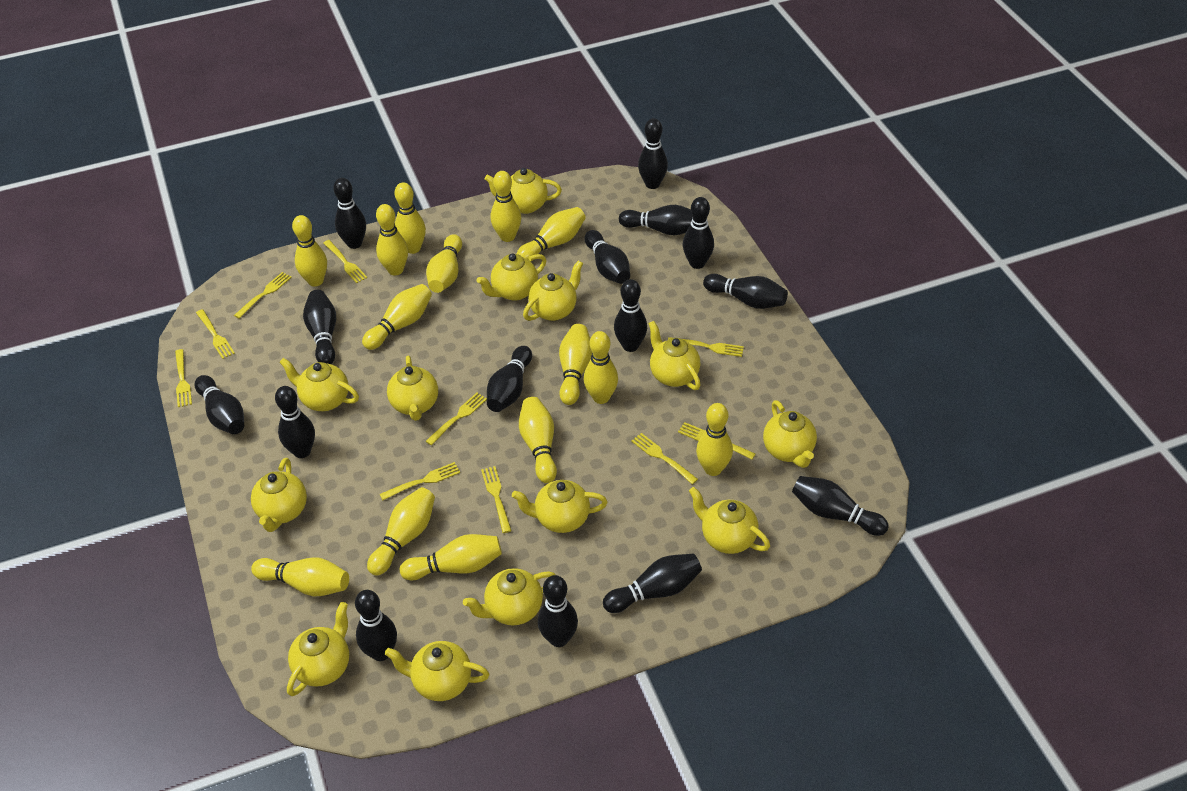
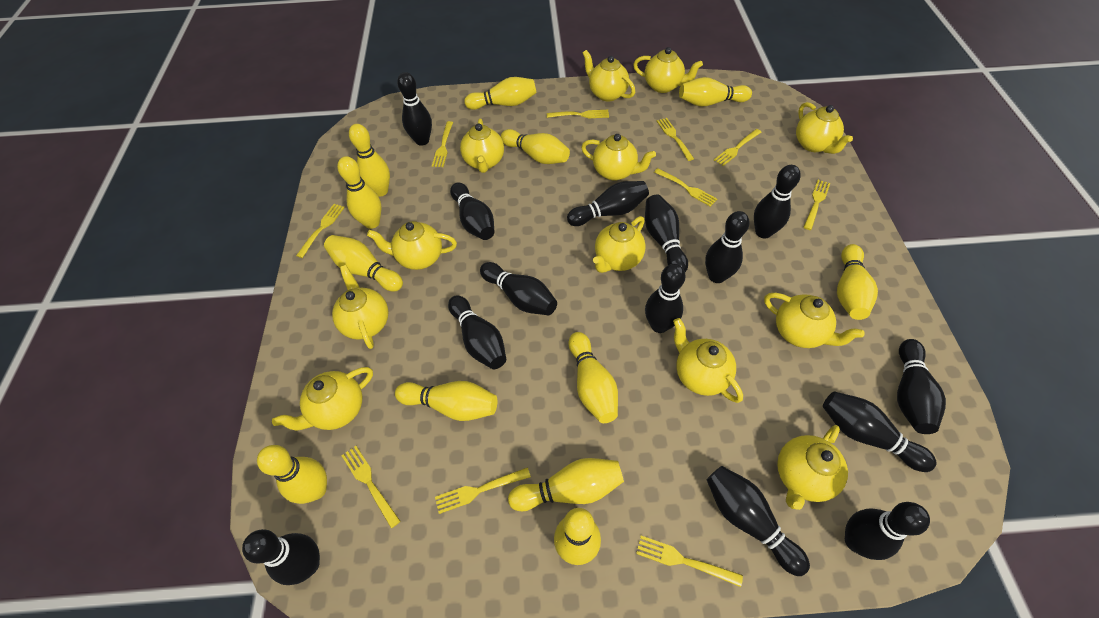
black bowling pin: [194,375,244,434] [275,386,315,458] [303,290,336,364] [333,178,366,249] [355,590,397,661] [487,346,532,412] [538,575,578,647] [585,230,630,284] [603,553,702,613] [614,279,647,352] [619,205,693,235] [638,118,668,189] [683,197,714,269] [703,274,788,309] [792,476,889,536] = 15 -> [242,529,320,585] [397,72,432,146] [448,295,506,369] [450,183,494,240] [480,262,557,315] [567,181,649,226] [645,195,688,272] [645,264,685,333] [705,211,750,283] [707,466,810,576] [754,165,801,239] [823,391,936,472] [845,502,930,560] [897,339,946,434] = 14
yellow bowling pin: [251,557,349,596] [292,215,327,287] [362,284,432,350] [367,487,435,576] [376,204,408,275] [395,182,426,254] [400,534,502,580] [426,234,462,293] [491,171,521,242] [517,207,586,262] [519,397,557,483] [559,324,592,405] [584,331,618,404] [696,403,733,476] = 14 -> [257,445,327,504] [324,235,403,292] [337,156,382,229] [349,124,390,197] [395,381,497,421] [464,77,537,110] [501,129,570,164] [508,458,624,511] [554,508,601,565] [569,332,618,423] [679,77,752,107] [837,244,878,320] = 12
yellow teapot: [251,458,307,532] [279,358,359,411] [287,602,349,696] [385,641,489,701] [387,356,438,421] [463,568,555,626] [477,253,546,301] [485,168,562,214] [512,480,608,533] [523,260,583,321] [648,321,701,390] [689,487,770,554] [763,400,817,468] = 13 -> [272,367,373,431] [332,265,388,349] [367,221,457,270] [460,118,504,173] [581,134,656,181] [583,50,635,102] [593,216,646,273] [633,47,703,93] [673,318,743,403] [764,293,865,348] [777,425,848,510] [796,102,853,154] = 12

